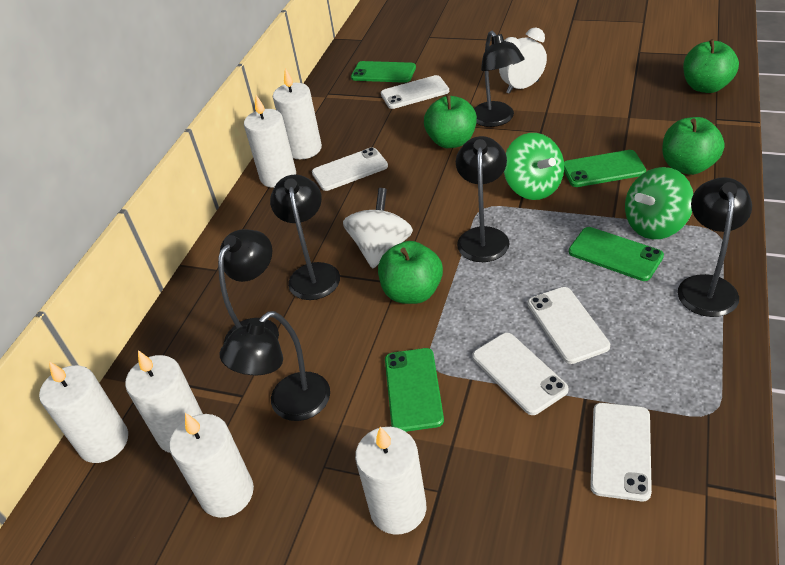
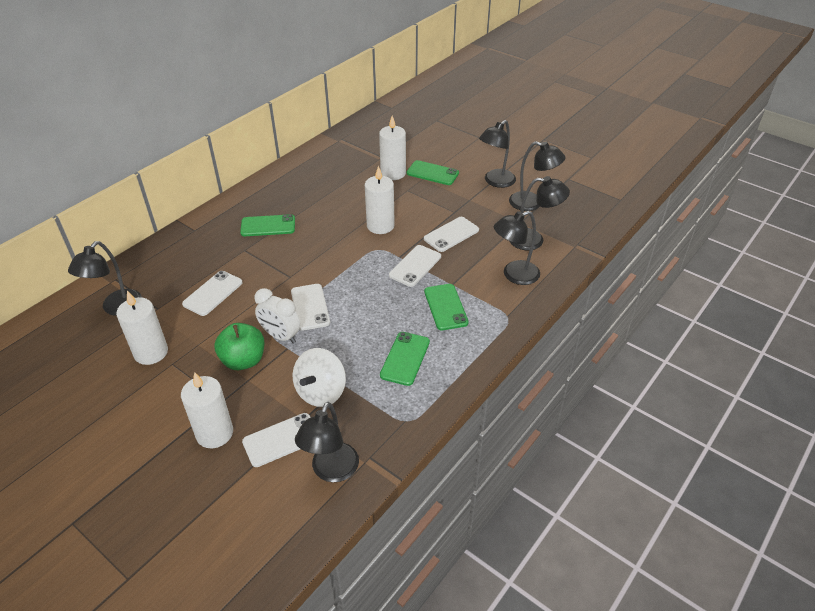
green apple: [378,241,443,304] [424,95,477,148] [662,117,725,175] [683,39,739,93] = 4 -> [215,323,264,370] = 1
green spinning top: [504,133,564,200] [625,167,693,239] = 2 -> none = 0
white candle: [39,361,128,463] [125,350,203,453] [169,413,254,518] [244,95,296,188] [273,68,322,159] [355,426,426,535] = 6 -> [116,291,168,365] [181,372,233,448] [365,166,395,234] [379,116,406,180] = 4

